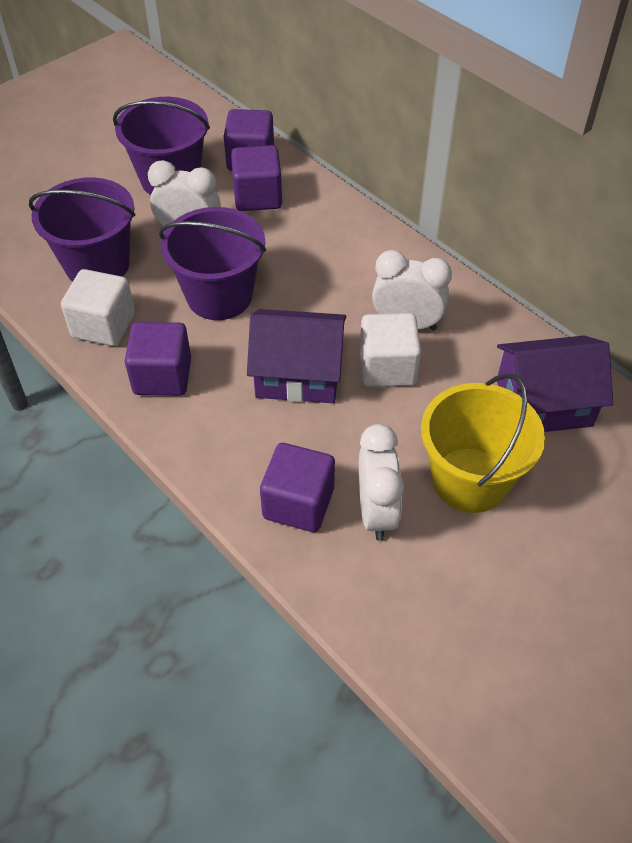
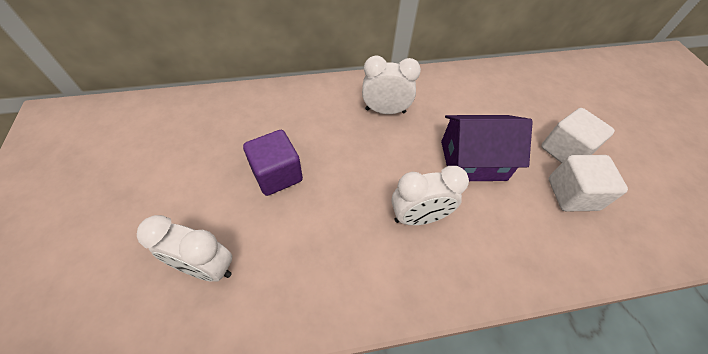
purple bucket: [29,177,135,282] [113,97,210,195] [159,207,266,320] = 3 -> none = 0
purple cube: [125,322,191,396] [224,109,274,171] [231,145,282,211] [260,443,335,532] = 4 -> [243,130,303,196] = 1
purple house: [247,309,346,403] [497,336,613,432] = 2 -> [441,115,533,181] = 1
yellow bucket: [421,373,545,513] = 1 -> none = 0

